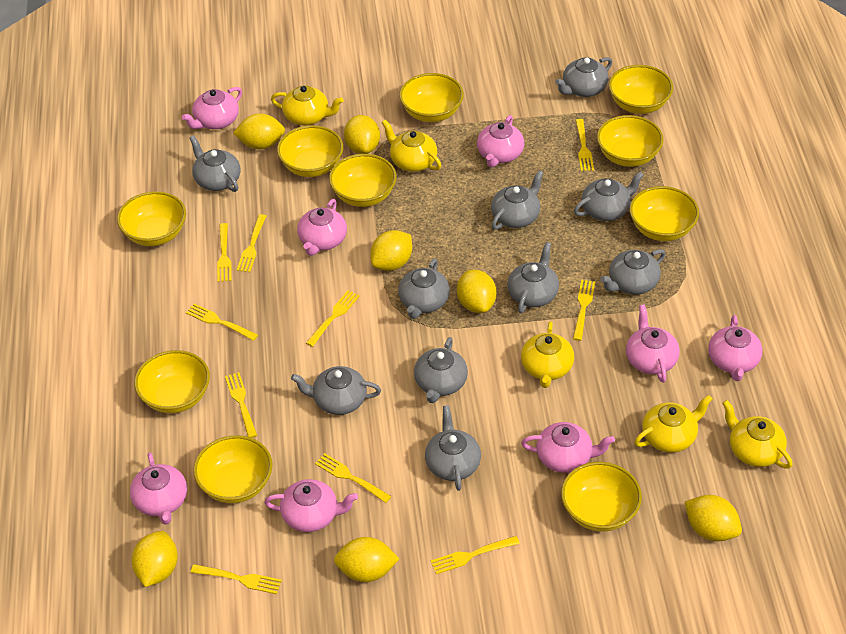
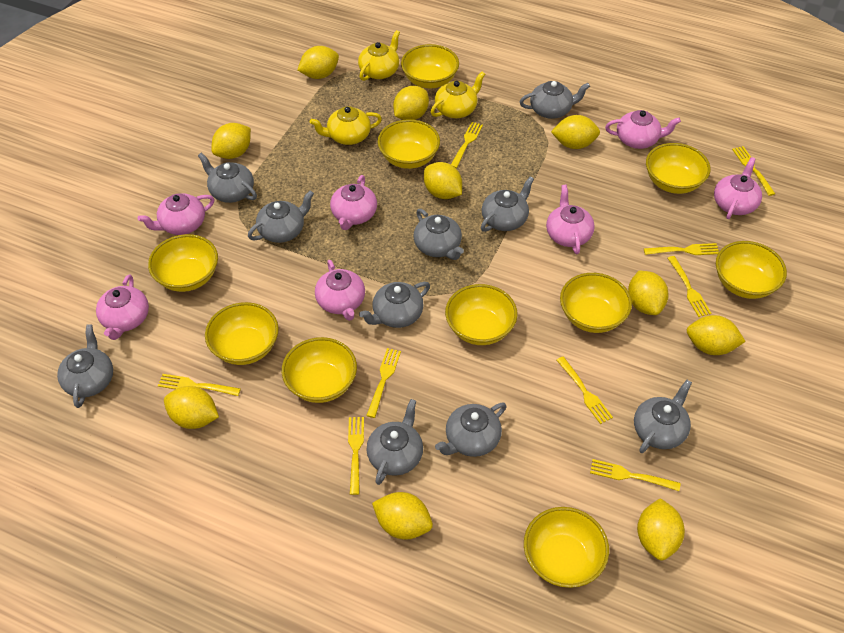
pink teapot: [130,453,187,525] [182,87,242,129] [264,479,358,532] [297,199,347,256] [477,115,524,167] [521,422,615,473] [626,304,680,382] [708,315,763,381] = 8 -> [96,275,149,340] [138,194,214,235] [315,260,365,321] [330,175,377,230] [546,185,595,254] [605,110,681,149] [714,157,762,219] = 7
yellow fork: [186,303,258,341] [191,564,282,594] [217,223,232,282] [225,372,257,438] [237,214,266,272] [306,290,360,347] [315,453,392,503] [431,536,520,574] [573,279,595,341] [576,119,594,171] = 10 -> [158,374,241,396] [348,417,364,495] [366,348,401,418] [451,122,483,168] [557,357,613,424] [590,459,680,491] [644,243,719,255] [668,256,711,317] [732,146,775,196] = 9
yellow lemon: [131,531,178,587] [233,113,285,149] [334,537,399,582] [344,115,380,154] [370,230,412,271] [457,270,497,313] [685,495,742,541] = 7 -> [164,386,219,429] [211,123,251,159] [297,46,339,79] [372,492,433,539] [393,86,429,120] [424,162,462,199] [551,115,600,149] [628,271,668,315] [637,498,685,560] [687,315,746,355] = 10
yellow teapot: [271,85,344,126] [382,119,441,172] [521,322,574,388] [634,395,713,453] [722,400,793,469] = 5 -> [310,106,382,145] [358,30,400,81] [431,72,485,118] = 3

